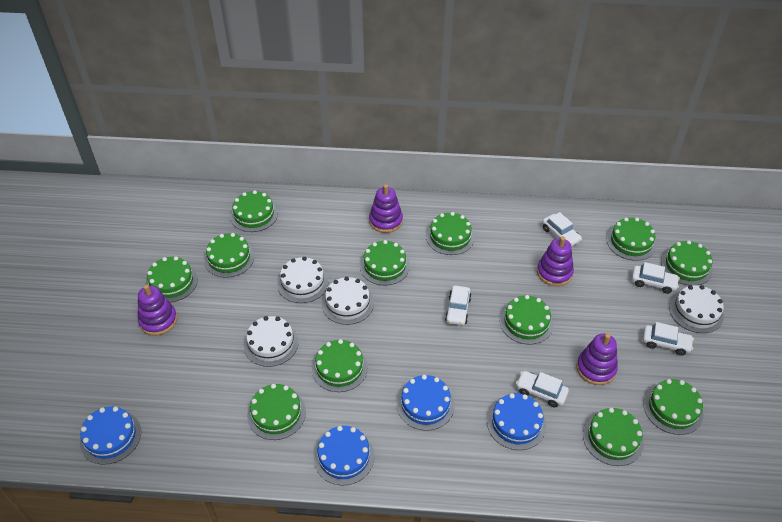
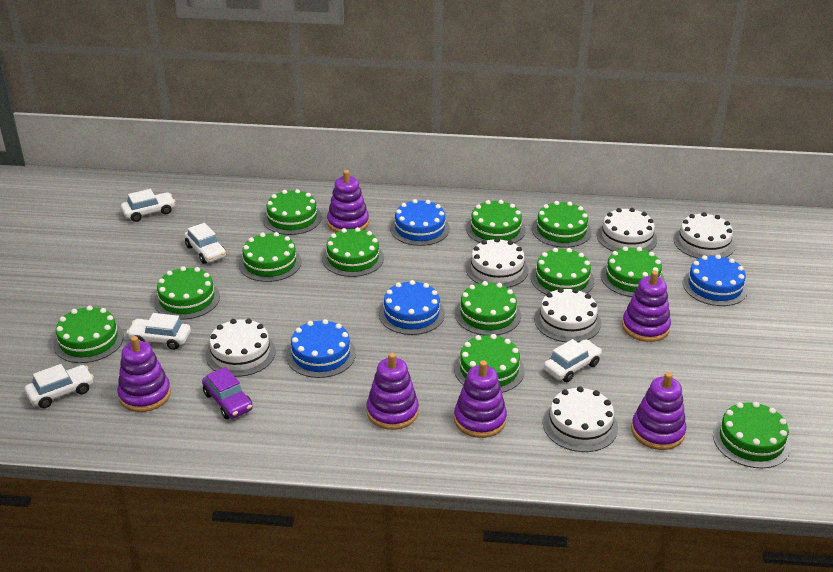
purple car: none = 0 -> [202,367,253,419] = 1
purple stacking toy: [138,285,177,336] [369,184,403,233] [537,236,574,286] [577,333,618,385] = 4 -> [117,336,171,412] [327,170,369,232] [367,353,419,430] [454,360,507,438] [622,271,671,342] [631,372,686,450] = 6
white cake: [244,316,299,367] [277,257,328,303] [322,277,374,325] [669,285,724,333] = 4 -> [206,318,276,377] [466,238,529,288] [534,288,601,342] [543,386,618,452] [597,208,658,251] [674,212,735,259] = 6

